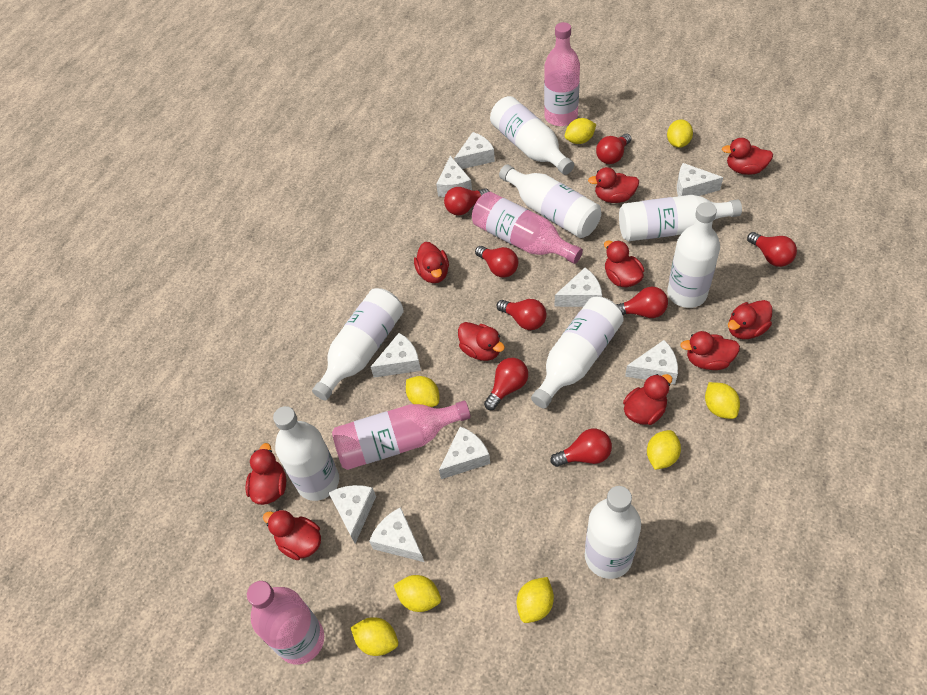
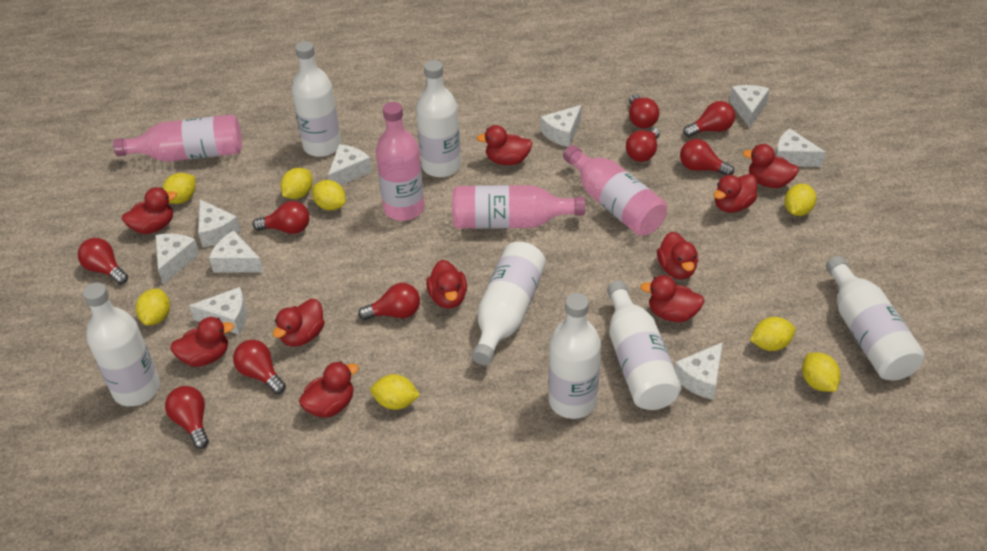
red light bulb: [444,187,490,215] [475,246,518,278] [484,358,528,410] [497,299,547,330] [550,428,612,467] [596,133,631,164] [617,287,668,318] [747,232,797,267] = 8 -> [78,238,128,285] [165,386,209,449] [233,340,286,394] [253,201,309,234] [358,283,420,320] [626,128,660,162] [629,94,659,128] [680,139,734,176] [683,101,735,137] = 9
white bottle: [273,406,339,501] [312,288,404,401] [490,96,574,175] [499,164,601,238] [531,297,624,408] [585,486,641,579] [619,195,742,241] [667,202,720,308] = 8 -> [83,282,160,406] [291,41,341,157] [416,60,461,177] [472,242,546,365] [548,293,601,419] [607,281,681,410] [826,256,925,381] = 7

